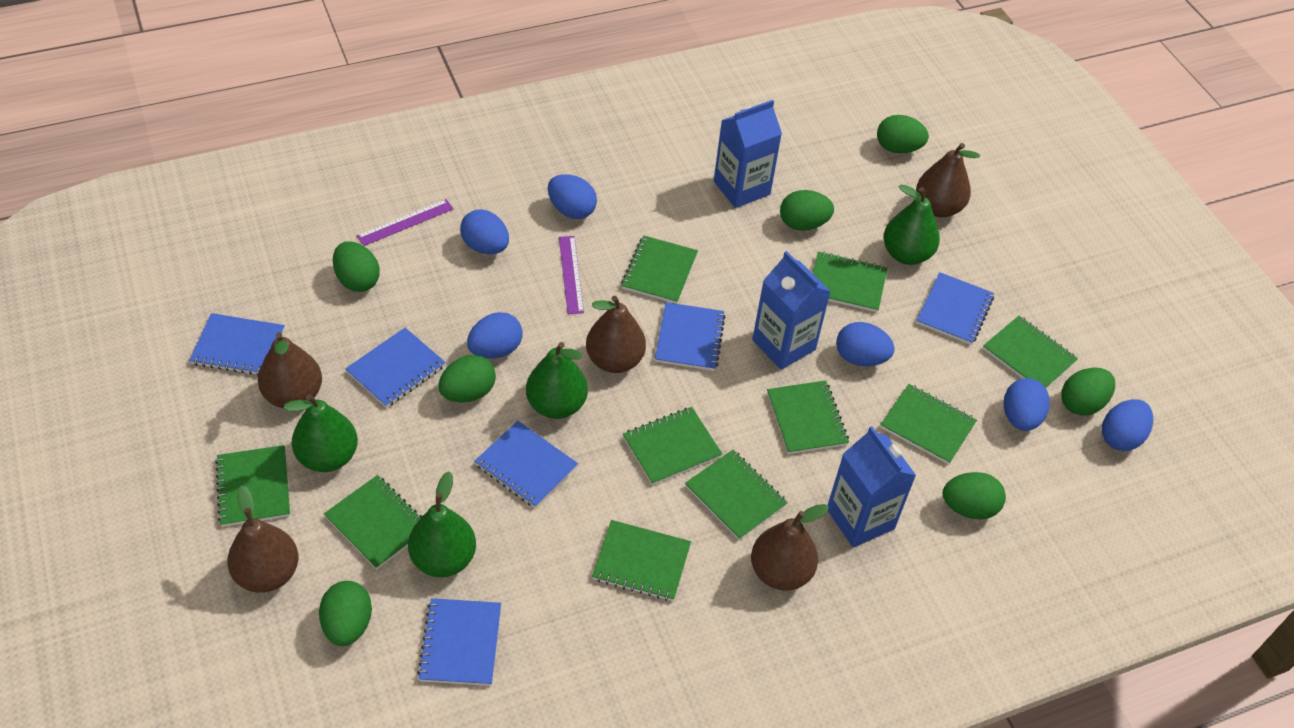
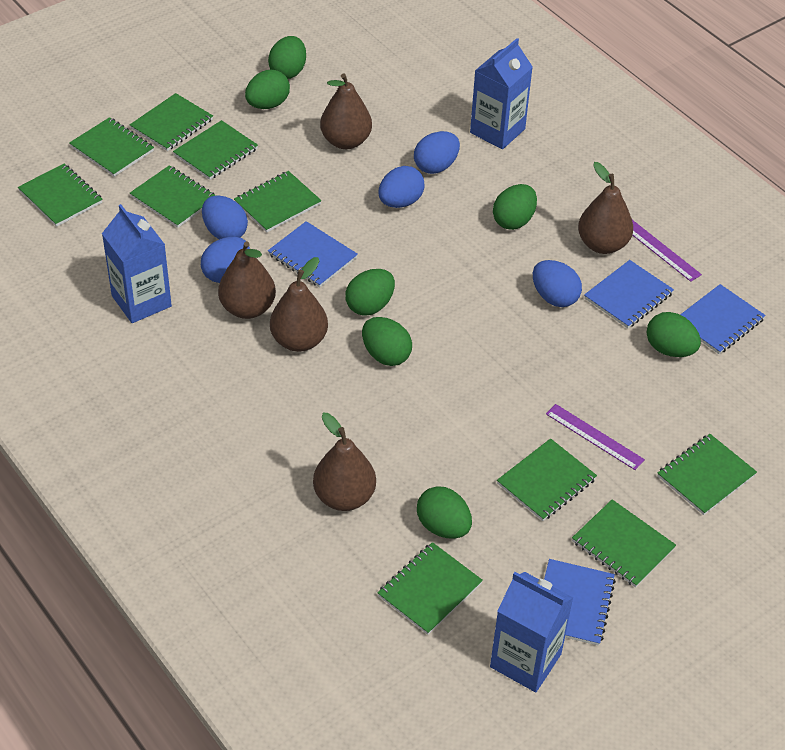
blue egg: [460,209,509,254] [467,312,523,359] [548,174,597,219] [836,322,895,366] [1004,378,1050,431] [1102,399,1153,451] = 6 -> [201,237,250,283] [202,195,248,239] [379,166,425,208] [414,131,460,174] [533,260,582,307] = 5
blue notebook: [189,313,285,376] [345,328,446,408] [417,598,501,686] [474,421,578,508] [655,302,726,371] [916,272,994,345] = 6 -> [268,221,358,287] [544,559,616,646] [584,260,674,329] [680,284,766,354] = 4
green pear: [283,394,358,472] [408,471,476,577] [526,342,588,419] [883,185,940,265] = 4 -> none = 0

